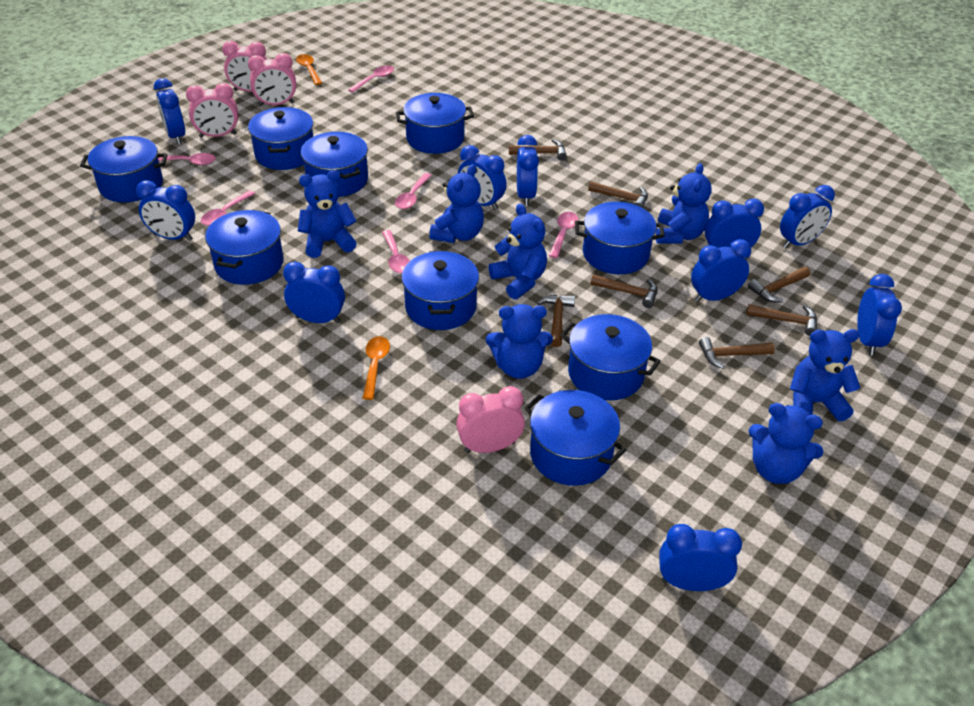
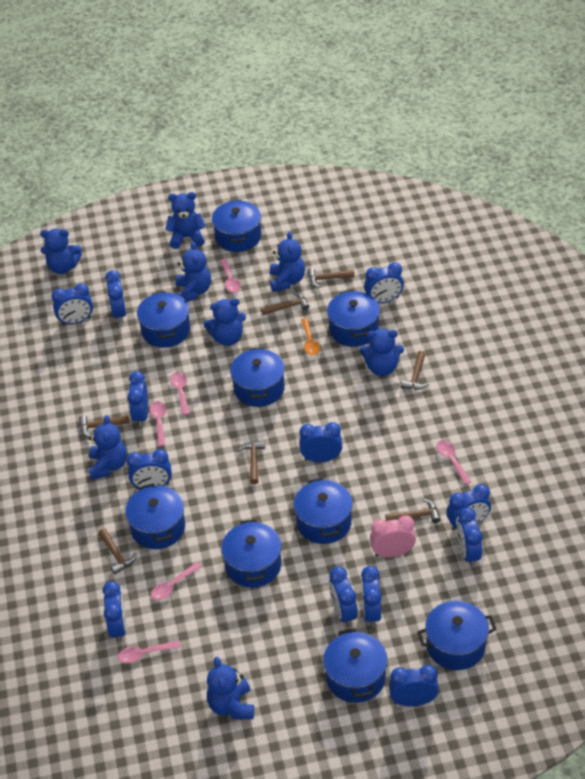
blue clock: [136,180,195,241] [154,78,185,145] [283,262,345,323] [458,145,507,210] [517,135,539,206] [659,524,742,591] [691,239,751,302] [705,199,764,248] [780,185,835,249] [857,274,902,355] = 10 -> [52,283,93,325] [102,581,126,642] [105,270,127,323] [127,371,148,427] [127,449,172,489] [299,422,342,462] [329,566,358,627] [361,566,382,627] [364,262,404,303] [389,665,439,706] [446,484,491,531] [457,507,482,567] = 12
blue teddy bear: [298,170,357,258] [429,164,484,243] [486,304,553,379] [488,204,547,299] [656,163,712,244] [749,403,824,484] [790,329,860,422] = 7 -> [40,229,82,274] [88,415,127,480] [165,192,206,249] [176,242,211,302] [204,298,246,346] [207,657,254,719] [270,231,305,292] [360,329,404,376] = 8
orange spoon: [296,54,322,85] [363,336,390,400] = 2 -> [301,318,320,355] = 1
pink clock: [186,83,238,138] [222,41,267,92] [248,53,296,106] [456,386,525,453] = 4 -> [370,515,416,557] = 1

